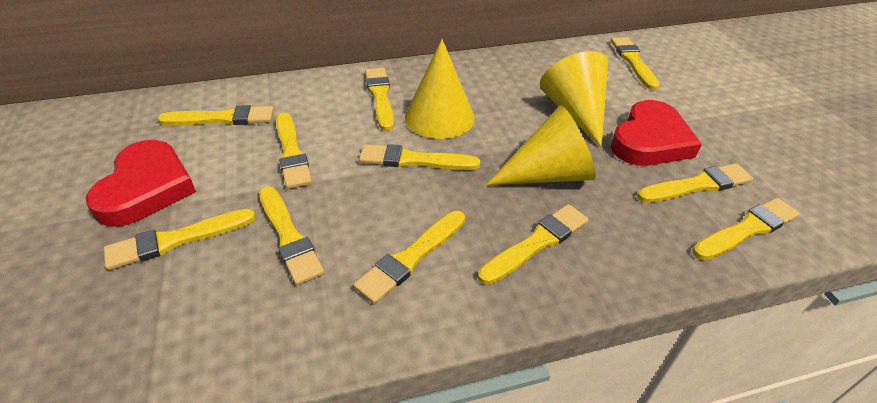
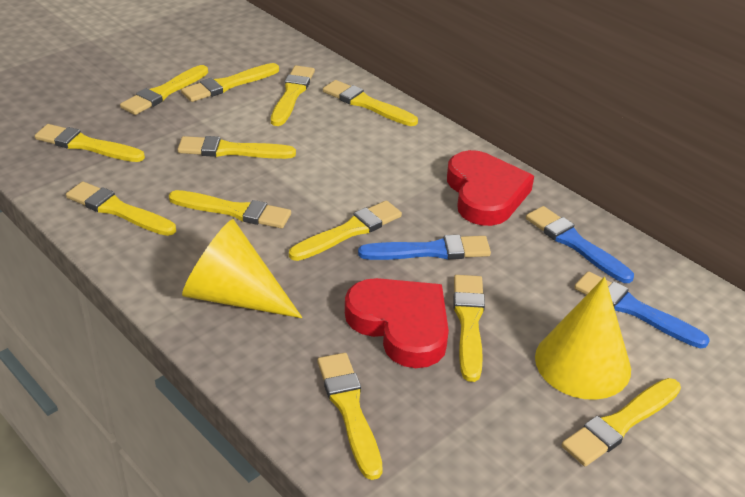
blue brush: none = 0 -> [358,235,491,260] [526,206,634,283] [574,271,710,348] = 3
yellow brush: [104,209,256,270] [158,105,274,125] [259,186,324,285] [276,113,312,189] [353,211,465,304] [359,144,480,170] [365,68,394,131] [478,204,589,285] [611,37,660,90] [637,163,753,203] [692,198,800,260] = 11 -> [35,124,145,162] [66,181,176,236] [120,65,208,115] [169,190,291,228] [177,136,296,159] [181,63,279,102] [271,66,315,126] [289,200,402,261] [317,353,383,480] [323,80,418,126] [453,275,485,382] [562,378,681,466] = 12
yellow cone: [405,39,475,139] [486,106,596,185] [540,51,608,147] = 3 -> [182,219,303,318] [535,277,631,400] = 2

